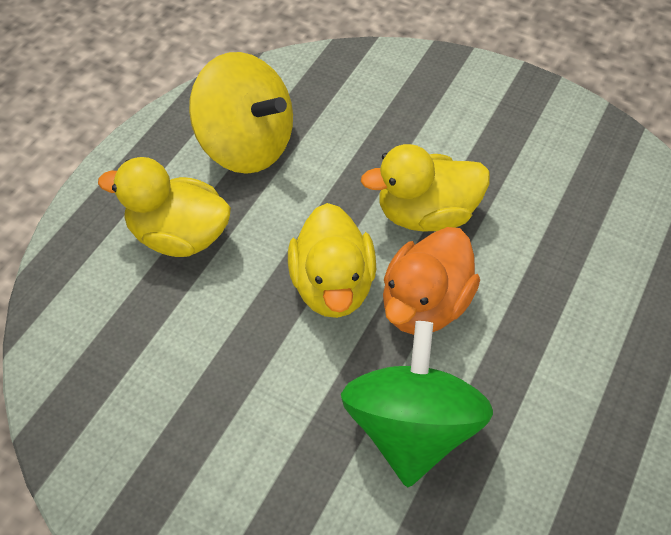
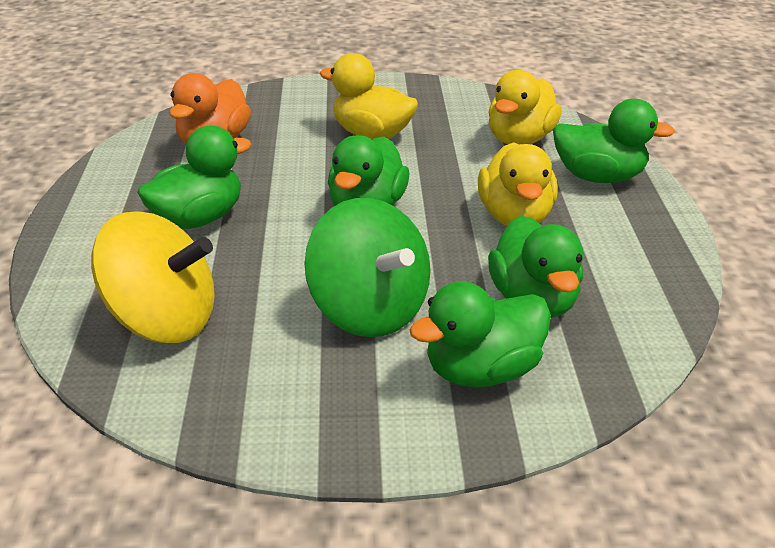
green duck: none = 0 -> [137,126,251,229] [328,135,409,206] [410,281,551,388] [488,216,583,318] [553,99,675,183] = 5

